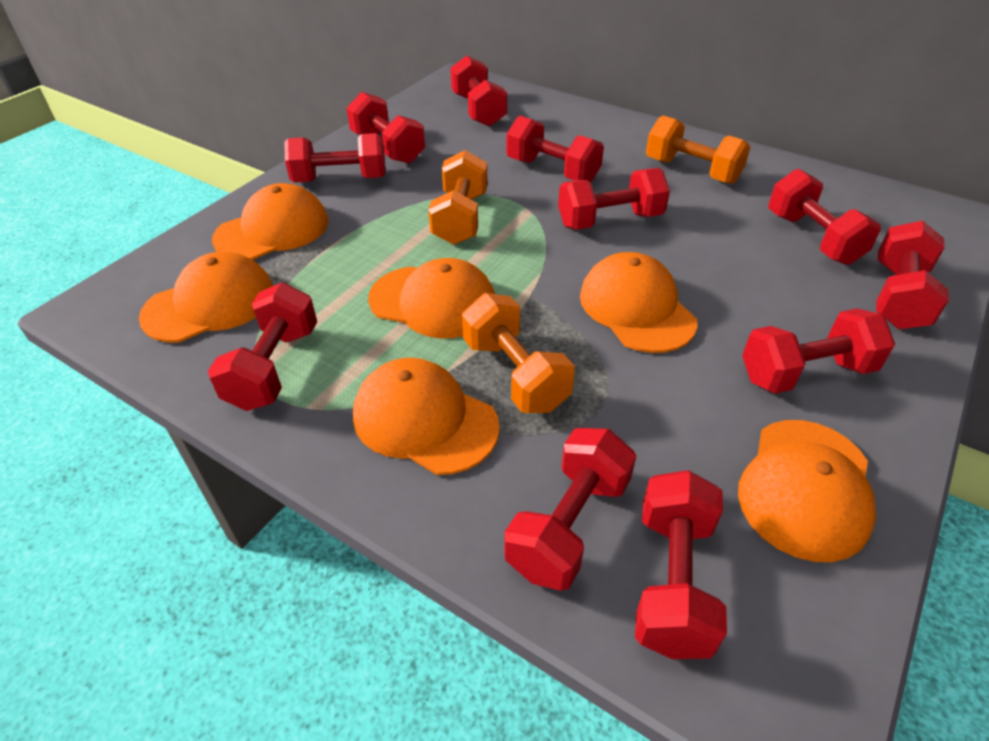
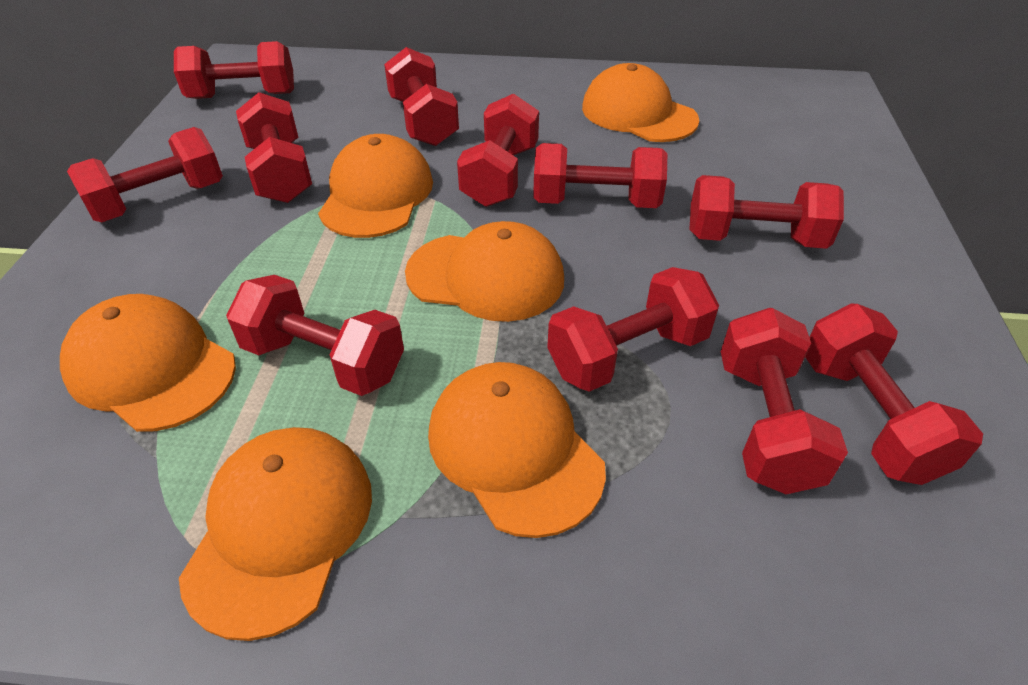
orange dumbbell: [428,150,488,245] [462,293,575,413] [646,115,751,184] = 3 -> none = 0

